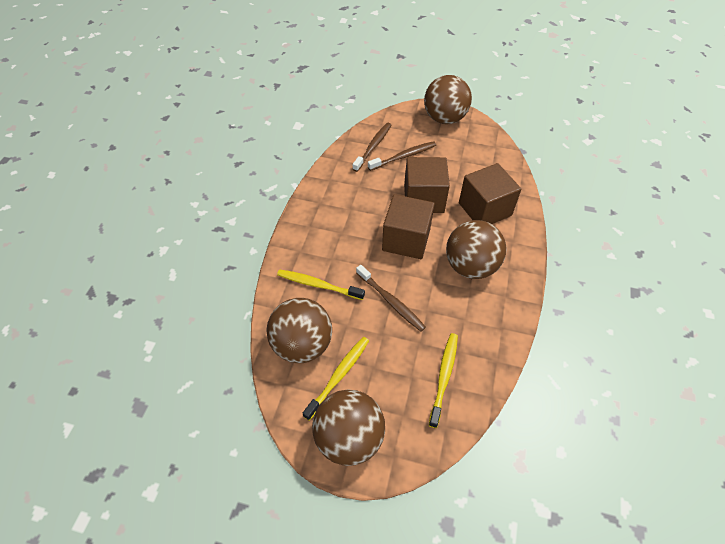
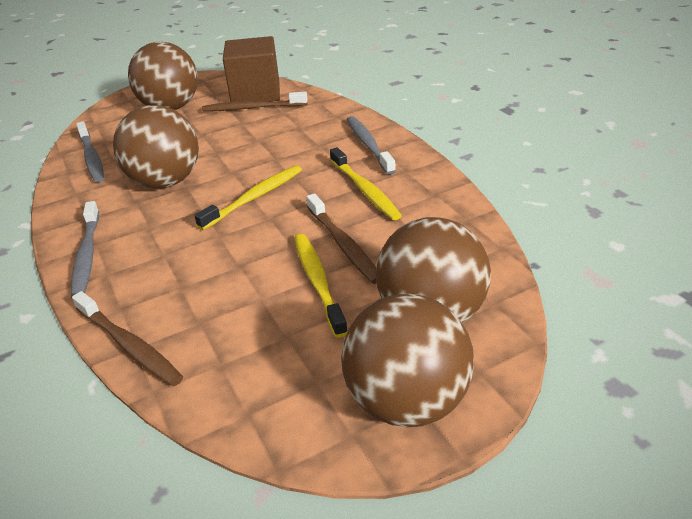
brown cube: [382,194,435,259] [404,157,450,213] [459,163,521,224] = 3 -> [223,36,280,102] = 1
grey toothbrush: none = 0 -> [71,201,99,298] [76,121,104,183] [347,116,396,175] = 3

